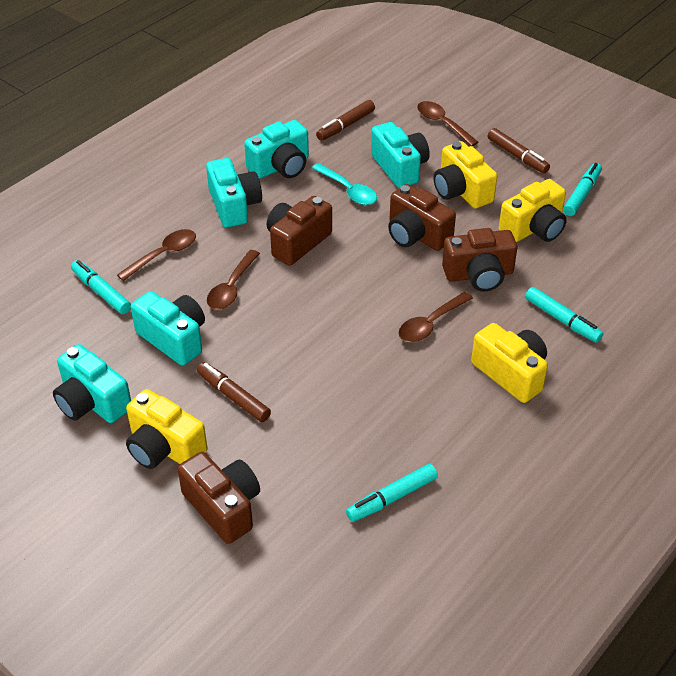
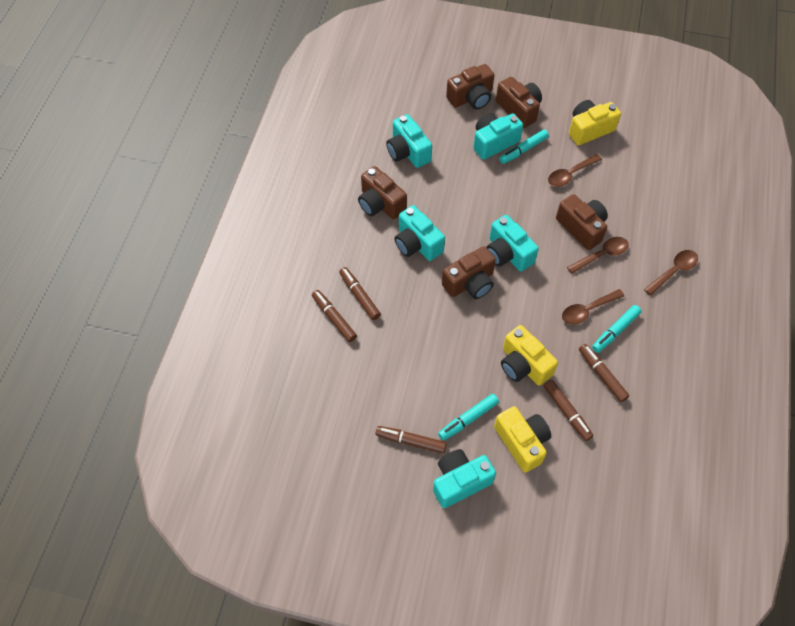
brown camera: [178,452,260,544] [267,196,332,266] [388,184,456,251] [442,228,517,292] = 4 -> [358,166,407,219] [442,246,496,299] [446,64,494,110] [496,77,542,128] [556,194,608,250] = 5
brown marker: [197,362,271,422] [316,100,375,141] [488,128,550,174] = 3 -> [312,290,357,342] [339,267,381,320] [375,426,447,454] [543,380,593,441] [579,344,629,402] = 5
turquoise marker: [71,260,131,314] [346,464,438,522] [525,287,603,343] [563,163,602,216] = 4 -> [438,394,499,441] [499,129,549,164] [592,305,642,353] = 3
turquoise spoon: [312,163,377,205] = 1 -> none = 0
yellow camera: [126,389,208,469] [434,141,497,208] [471,323,548,403] [499,179,567,242] = 4 -> [494,406,551,473] [501,325,558,385] [569,100,621,145] = 3

